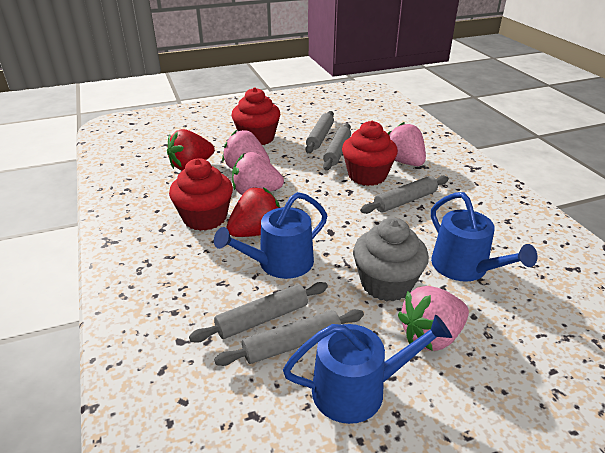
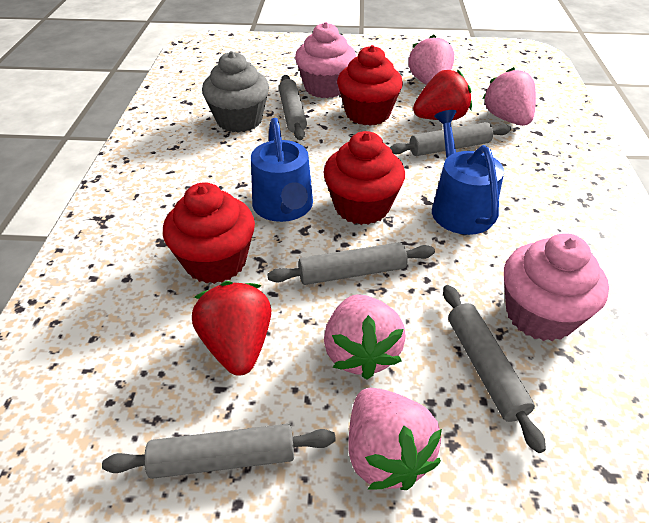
blue watering can: [214,192,327,279] [283,315,452,424] [431,192,537,282] = 3 -> [251,118,313,222] [432,110,504,235] = 2
pink cupcake: none = 0 -> [295,22,356,98] [504,233,609,341] = 2

